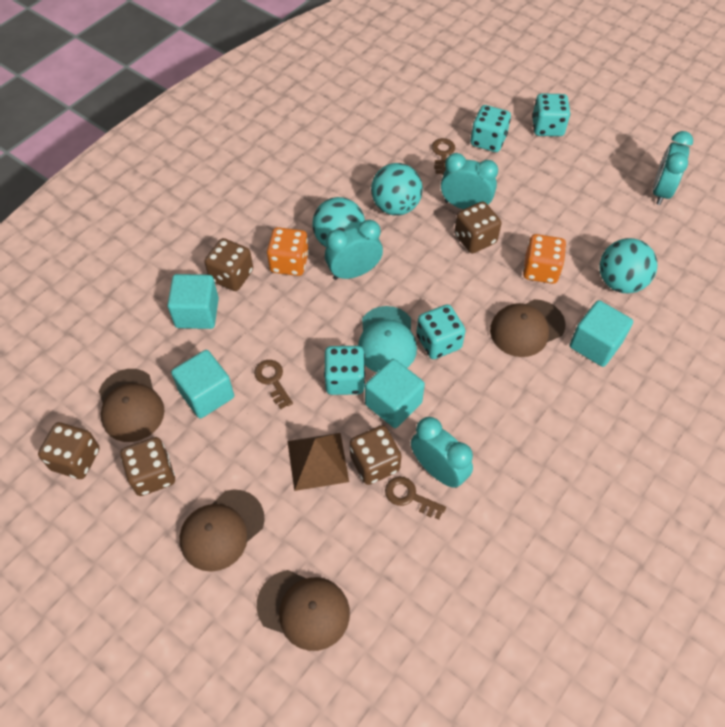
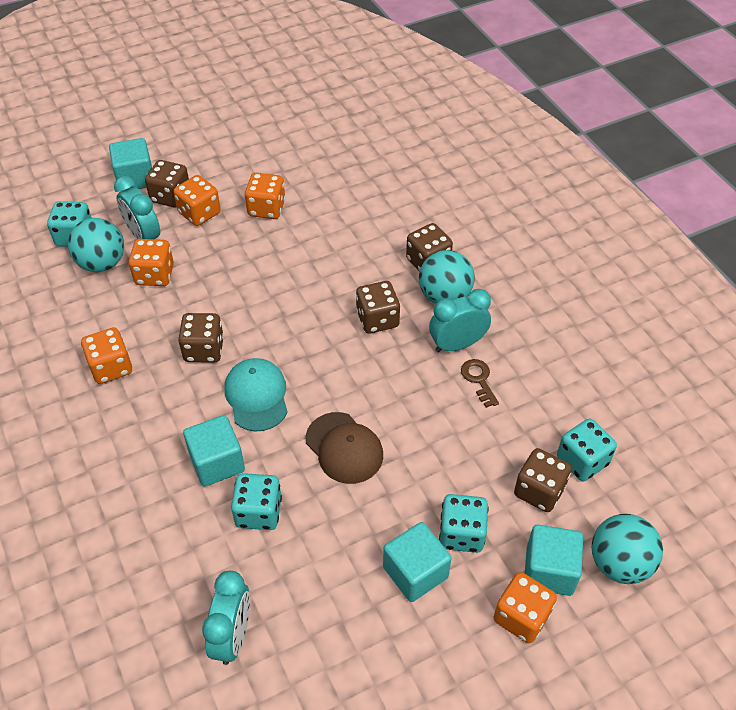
brown cap: [99,369,165,442] [180,489,265,572] [257,570,350,651] [490,299,566,357] = 4 -> [306,412,383,484] = 1
brown key: [254,360,293,409] [385,477,446,519] [432,138,455,175] = 3 -> [461,359,499,408] = 1
brown pyramid: [287,433,349,491] = 1 -> none = 0
orange dice: [267,227,309,276] [523,234,566,284] = 2 -> [81,327,132,384] [129,239,174,286] [173,175,221,226] [245,173,285,219] [493,572,557,643] = 5
turquoise clock: [325,220,383,280] [411,417,473,488] [441,153,498,209] [653,131,693,205] = 4 -> [114,176,160,239] [202,571,250,665] [429,289,491,352] = 3

